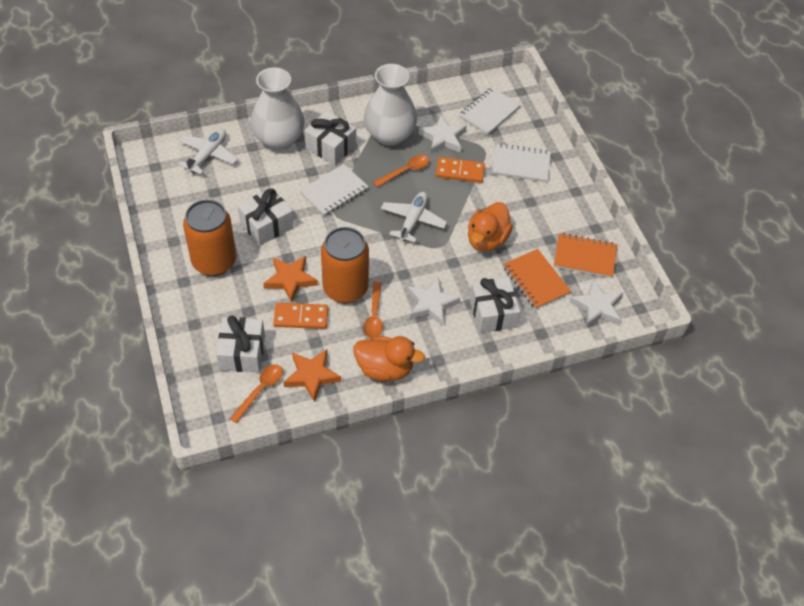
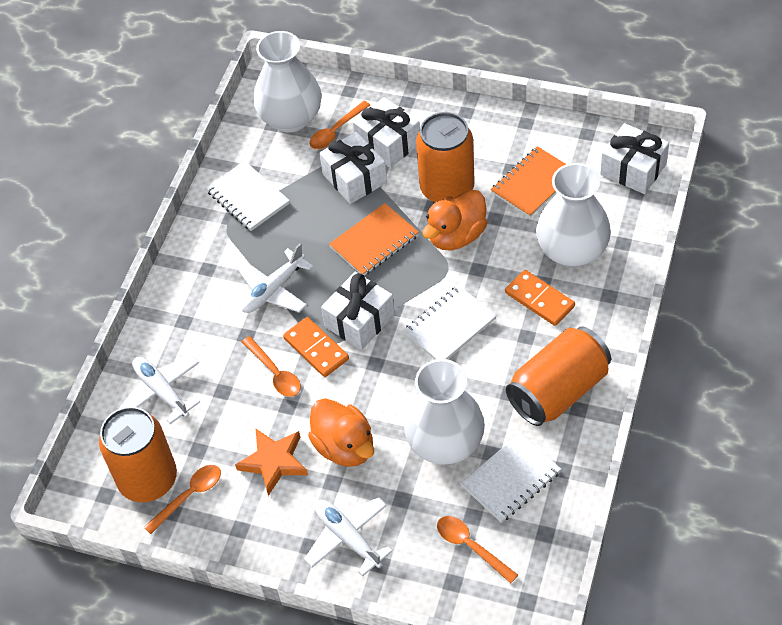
orange can: [183,199,237,276] [321,227,369,303] = 2 -> [99,407,177,502] [416,112,475,203] [506,326,611,426] = 3
orange spoon: [230,364,283,423] [364,281,383,339] [373,155,430,187] = 3 -> [144,465,221,534] [242,336,301,397] [309,101,370,149] [437,516,518,583] = 4
orange star: [263,256,318,302] [284,349,341,402] = 2 -> [235,428,308,496] = 1
white plane: [178,129,238,175] [381,192,447,243] = 2 -> [118,355,200,424] [236,243,313,313] [304,497,393,576] = 3
white star: [407,277,460,326] [419,115,467,154] [570,280,623,328] = 3 -> none = 0
white vase: [250,67,305,150] [364,64,417,146] = 2 -> [253,31,322,133] [404,359,485,465] [536,163,611,267] = 3

